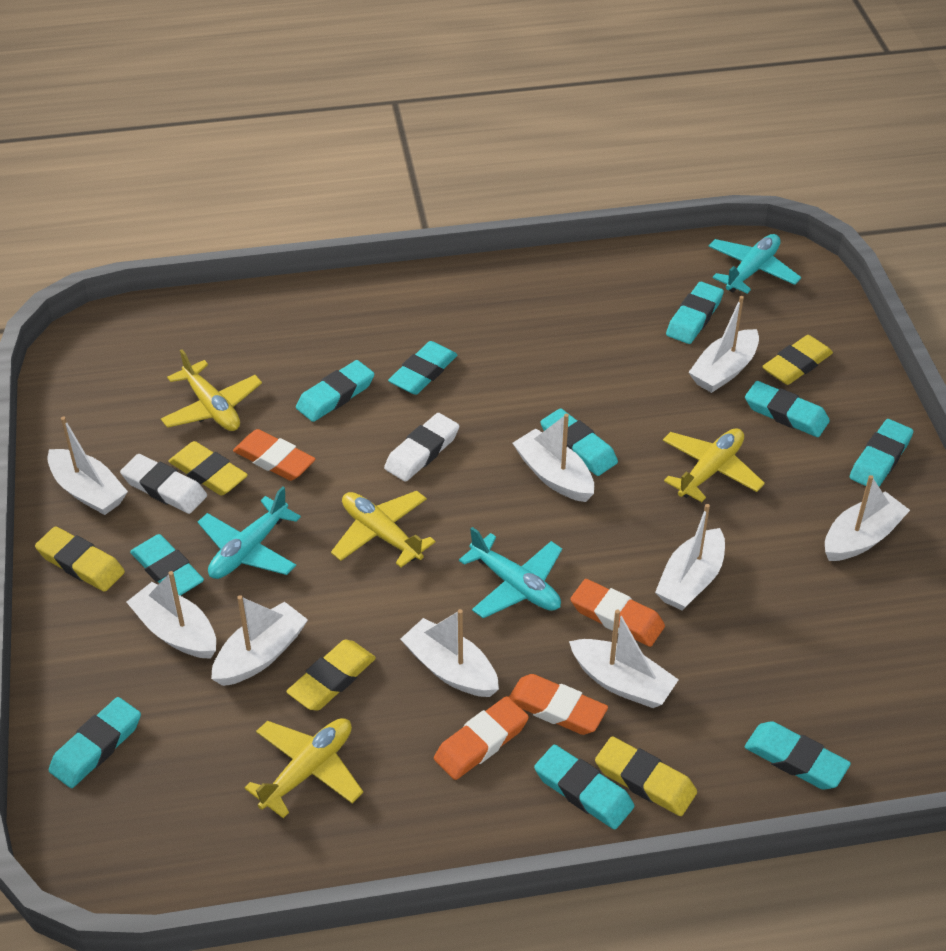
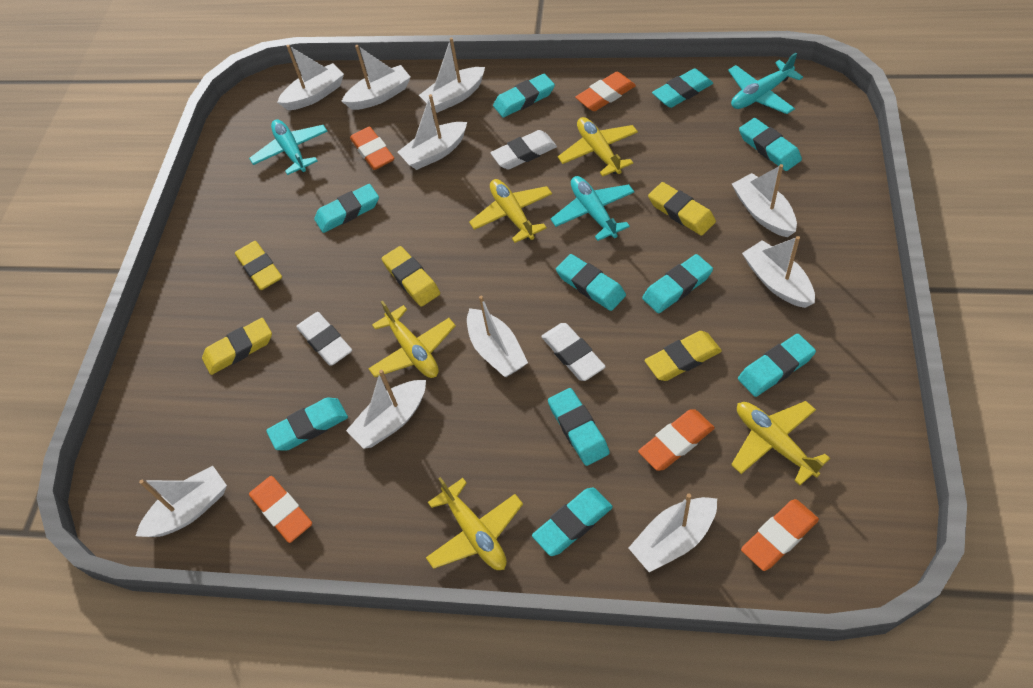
orange eraser: [233,429,316,481] [434,696,529,780] [509,674,608,735] [571,579,665,647] = 4 -> [249,476,312,543] [350,127,395,170] [575,72,636,111] [638,410,715,471] [741,499,819,571] = 5
white boat: [47,416,128,515] [126,571,216,659] [211,595,308,686] [400,609,499,697] [513,414,594,502] [569,609,679,708] [655,504,725,611] [688,296,759,393] [825,475,910,561] = 9 -> [136,466,227,537] [277,45,344,110] [341,45,411,110] [346,370,426,449] [398,94,467,170] [419,37,485,113] [467,295,528,377] [628,493,717,572] [732,164,797,237] [742,236,815,308] = 10
white eraser: [120,454,207,514] [384,413,459,482] = 2 -> [296,312,352,366] [490,130,557,170] [541,323,606,381] = 3
yellow plane: [161,349,262,431] [245,718,363,818] [331,491,435,567] [663,428,765,502] = 4 -> [368,301,456,378] [426,477,523,570] [469,179,552,243] [558,117,638,177] [731,401,830,486] = 5

